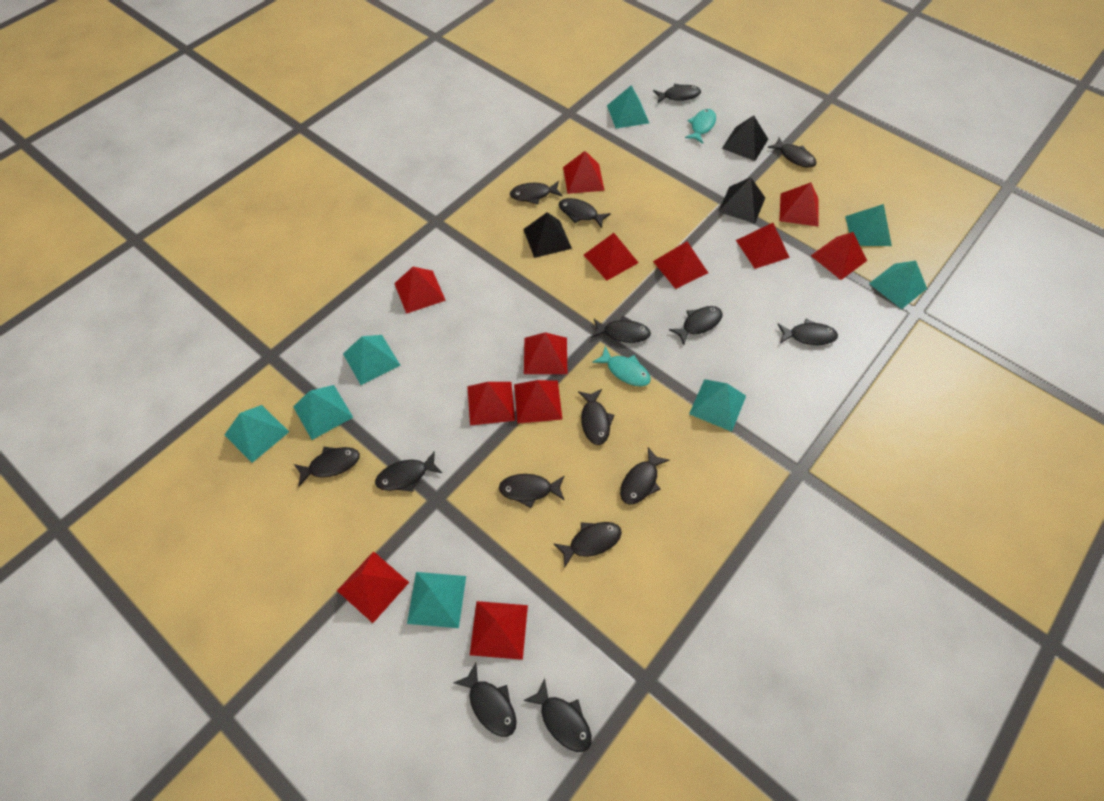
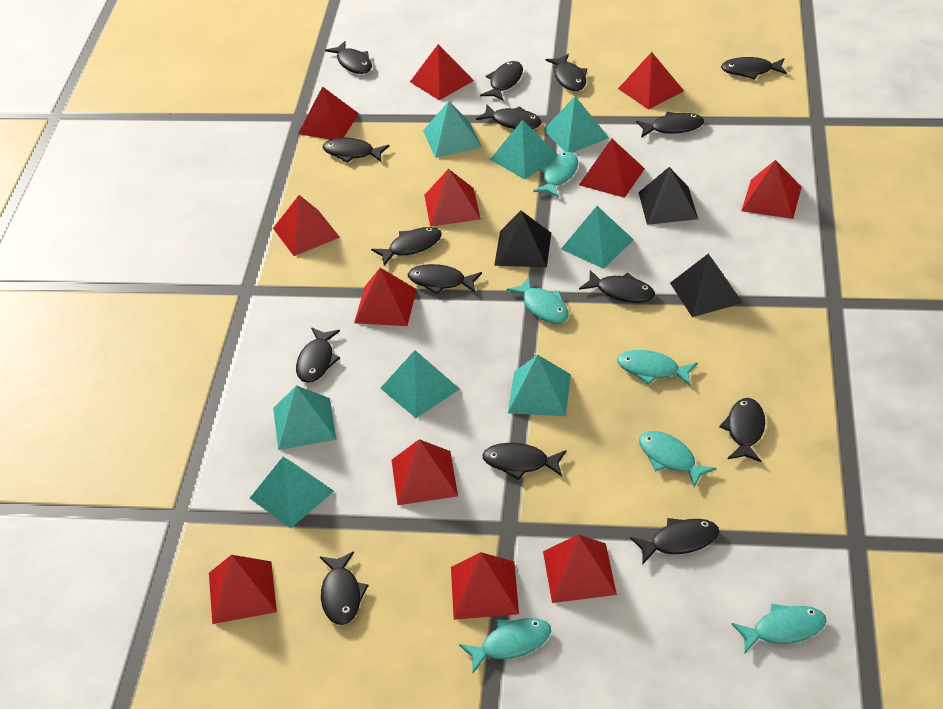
turquoise fish: [592,346,651,386] [685,109,716,144] = 2 -> [459,618,551,673] [506,277,569,323] [533,152,578,198] [617,350,698,385] [639,431,716,488] [731,603,827,654] = 6

